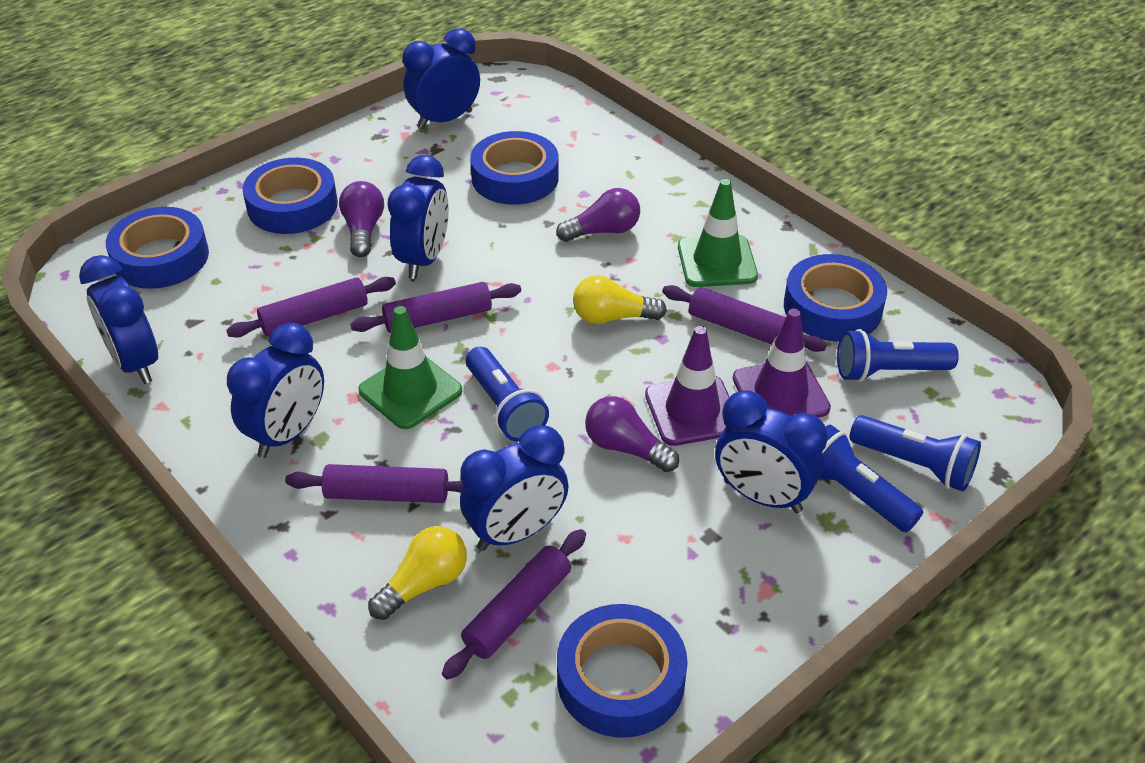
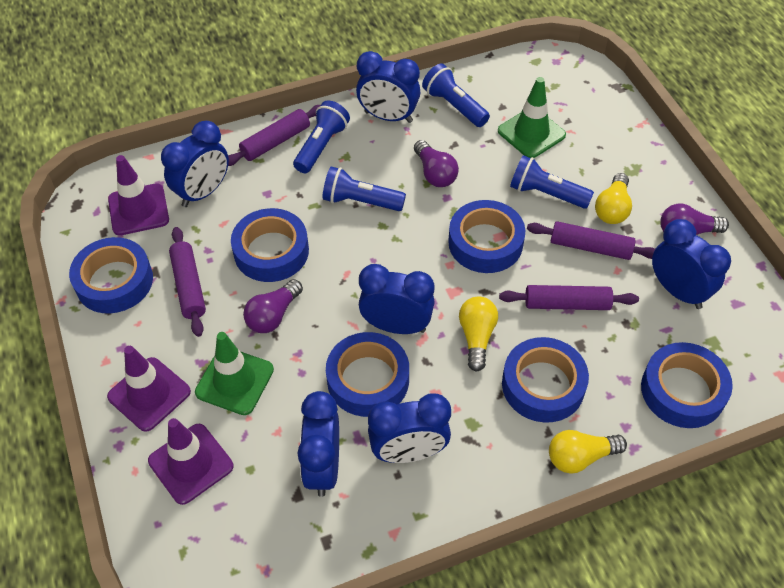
blue tape: [106,207,209,289] [242,158,338,234] [470,131,559,204] [557,604,688,738] [784,254,887,342] = 5 -> [69,237,153,313] [231,208,309,282] [326,332,409,417] [448,200,525,273] [502,337,589,423] [641,342,733,428] = 6
purple rolling pin: [226,277,396,338] [285,464,463,503] [351,282,521,333] [442,529,586,680] [662,285,827,352] = 5 -> [169,227,206,337] [228,105,321,166] [499,285,639,310] [527,221,655,260] = 4
purple traffic cone: [645,326,729,446] [733,308,831,418] = 2 -> [107,346,191,432] [108,155,169,236] [148,418,234,505] = 3
yellow light bulb: [368,526,467,620] [573,275,667,324] = 2 -> [459,296,498,372] [549,430,627,474] [595,173,632,224] = 3

